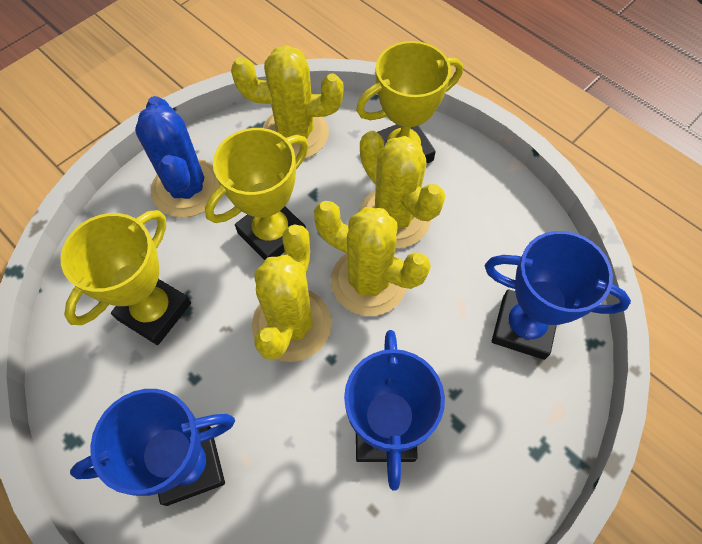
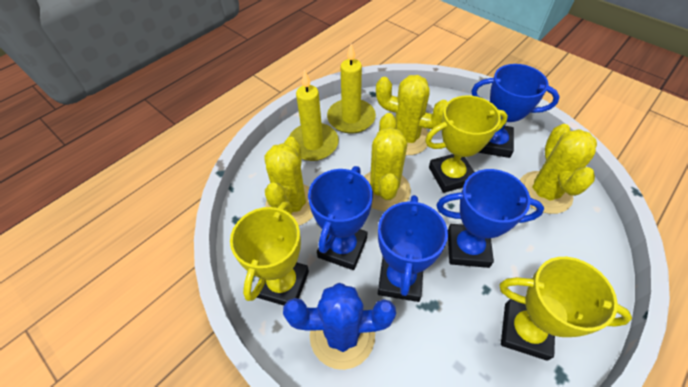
blue trophy: [70,389,235,506] [344,330,445,491] [485,231,631,360] = 3 -> [308,166,373,270] [378,195,448,302] [436,169,544,268] [471,64,560,158] = 4
yellow candle: none = 0 -> [289,70,339,161] [327,44,376,134] = 2

